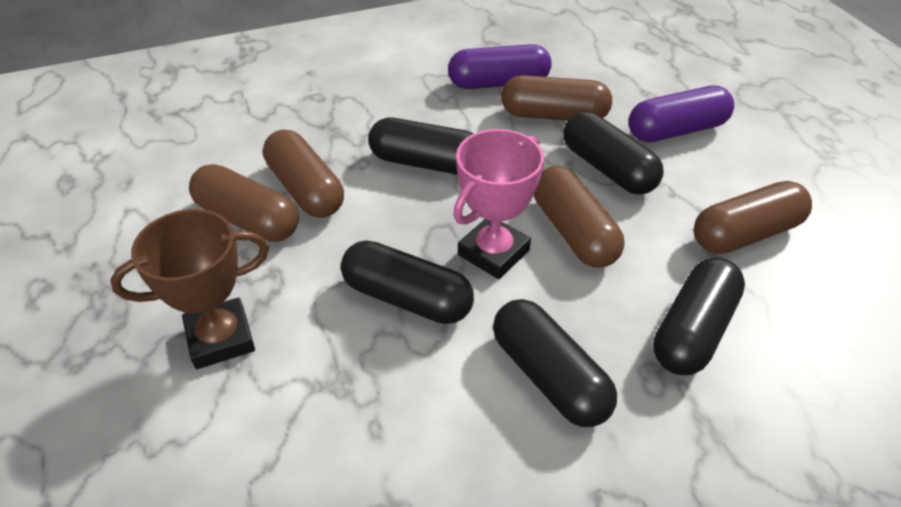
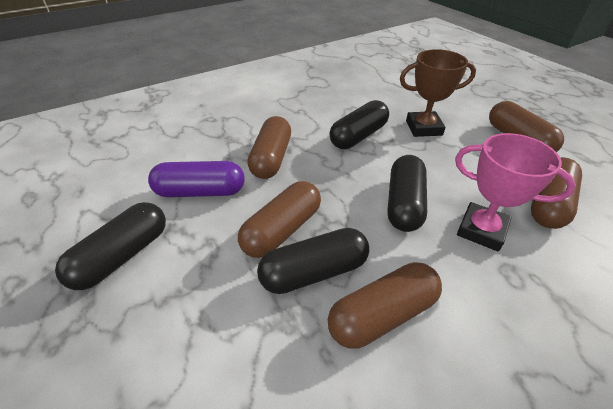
black capsule: [341,240,474,324] [368,118,473,175] [493,299,617,427] [563,111,663,195] [653,257,745,375] = 5 -> [55,202,166,290] [257,228,369,294] [330,100,389,149] [388,155,427,232] = 4
purple capsule: [448,44,552,89] [629,85,734,142] = 2 -> [148,161,245,197] = 1

